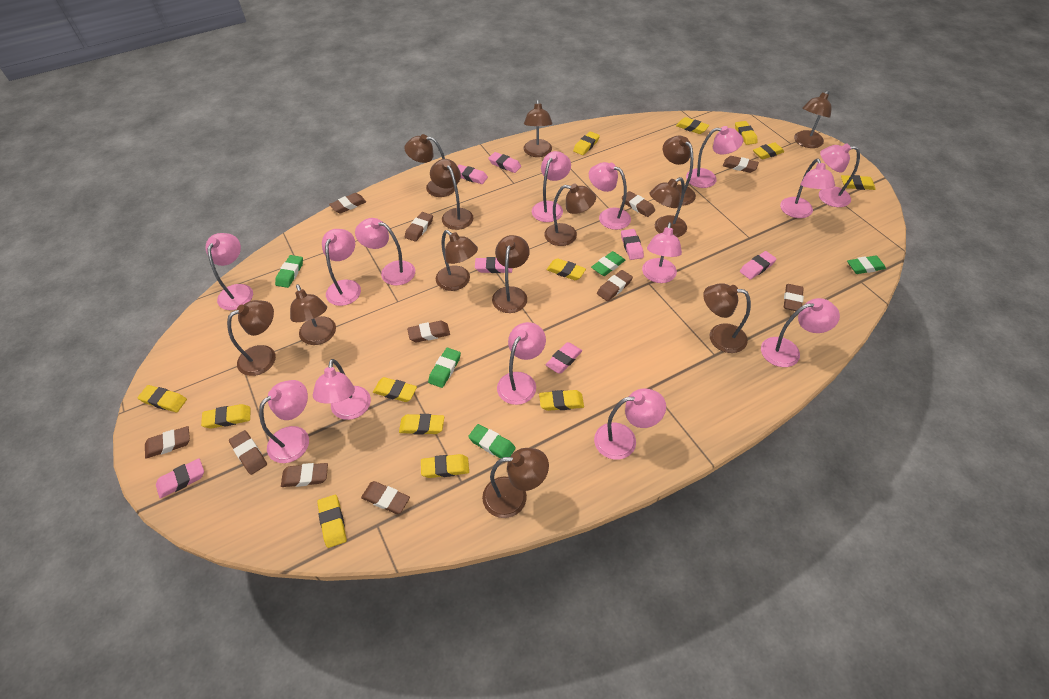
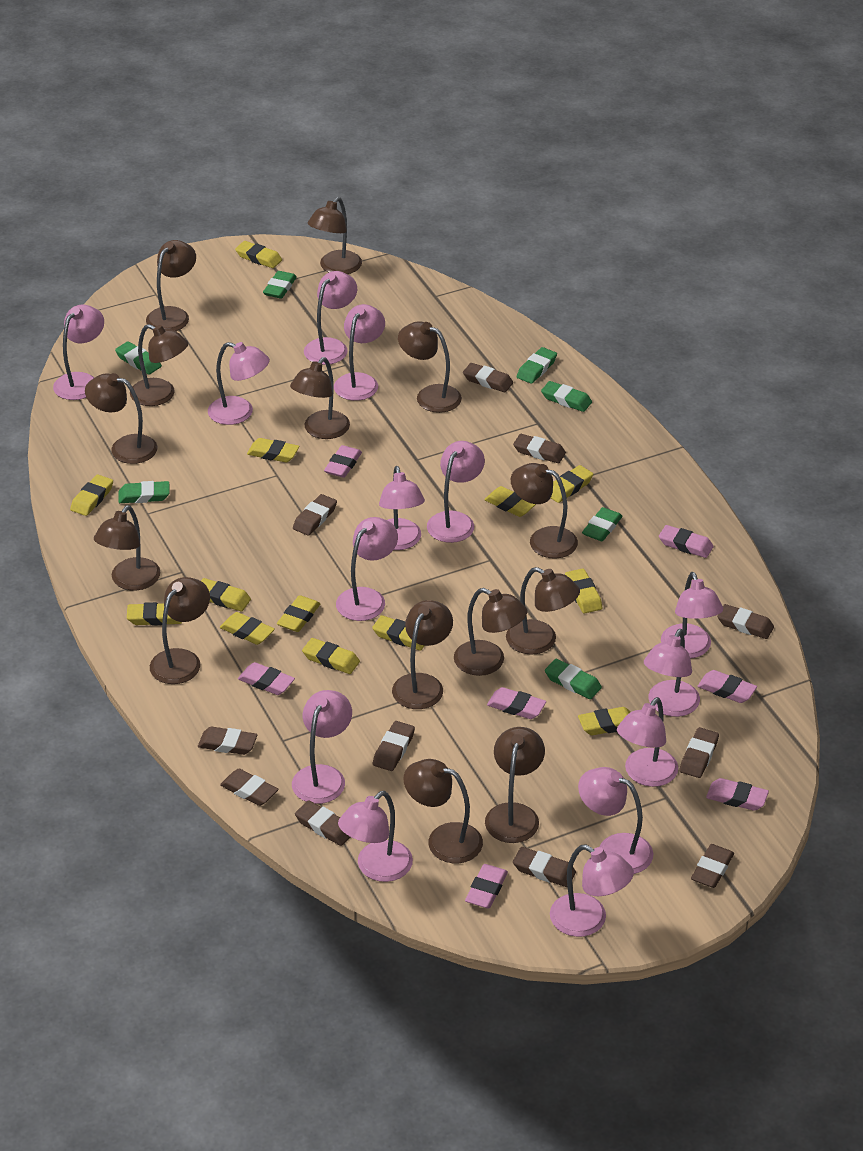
brown lamp: [227,300,276,376] [290,284,336,345] [404,134,455,197] [430,159,473,230] [436,230,478,291] [482,448,549,518] [492,235,530,313] [524,100,552,157] [544,184,596,246] [650,177,687,237] [663,136,696,206] [703,283,751,353] [794,90,832,148] = 13 -> [85,373,157,464] [94,505,160,591] [130,324,188,406] [146,240,196,331] [150,577,210,684] [290,357,350,439] [308,197,362,274] [392,600,453,709] [398,321,462,413] [403,759,483,863] [454,588,527,676] [485,727,545,843] [506,567,580,655] [511,463,578,559] = 14
green eraser: [275,255,303,288] [428,348,461,388] [468,424,516,458] [591,251,625,276] [847,255,886,274] = 5 -> [115,341,162,375] [119,481,170,503] [263,271,297,299] [517,347,557,384] [541,381,592,412] [545,659,602,699] [582,507,622,541] = 7

